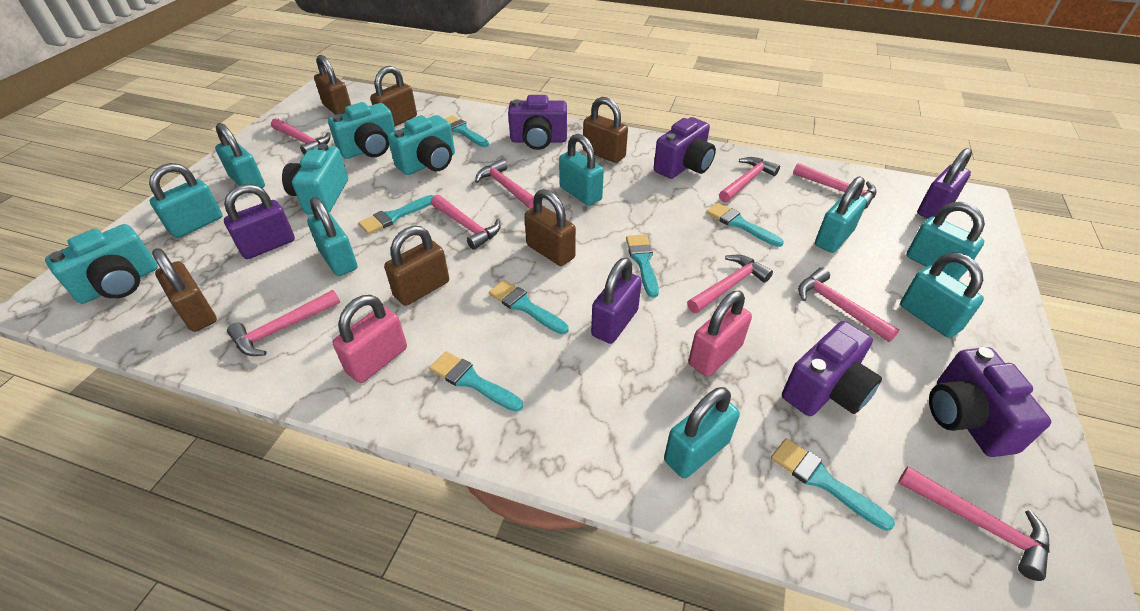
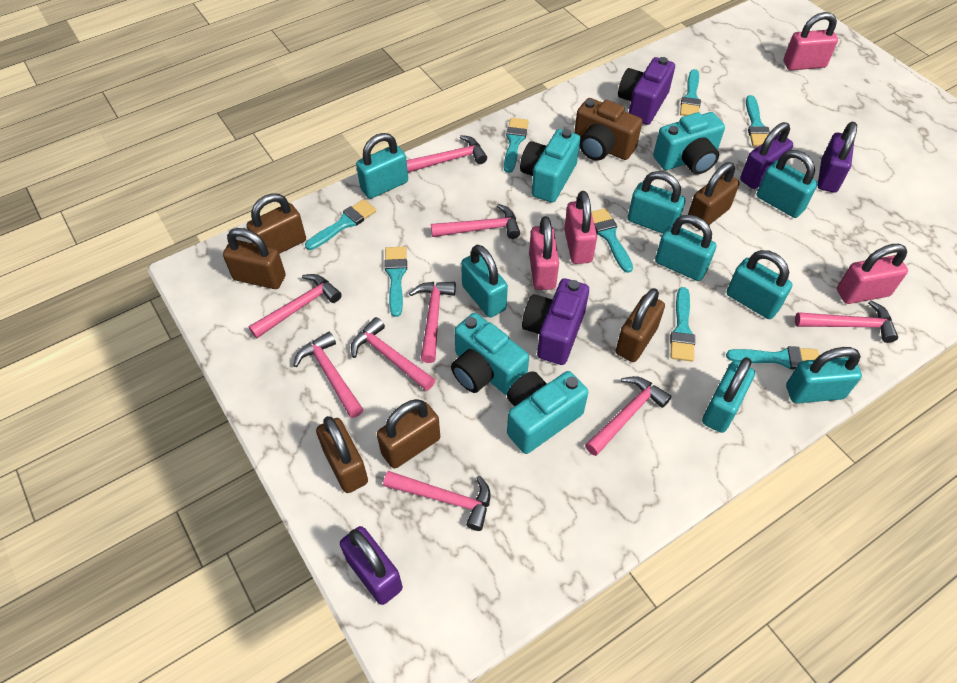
brown camera: none = 0 -> [574,98,642,161] = 1
pink padlock: [333,295,407,383] [689,291,752,376] = 2 -> [529,216,559,290] [564,191,597,264] [784,12,838,70] [837,244,908,304] = 4
purple camera: [508,95,567,150] [654,117,716,179] [782,321,882,416] [929,347,1051,457] = 4 -> [522,278,589,365] [618,57,675,125] = 2
turquoise brush: [358,195,434,234] [429,351,523,412] [445,115,489,147] [489,280,568,334] [626,234,659,298] [706,203,784,247] [771,438,895,531] = 7 -> [305,199,376,250] [384,246,407,317] [504,118,529,173] [591,208,633,273] [670,287,695,362] [680,69,701,116] [726,346,819,369] [746,95,770,146] = 8

